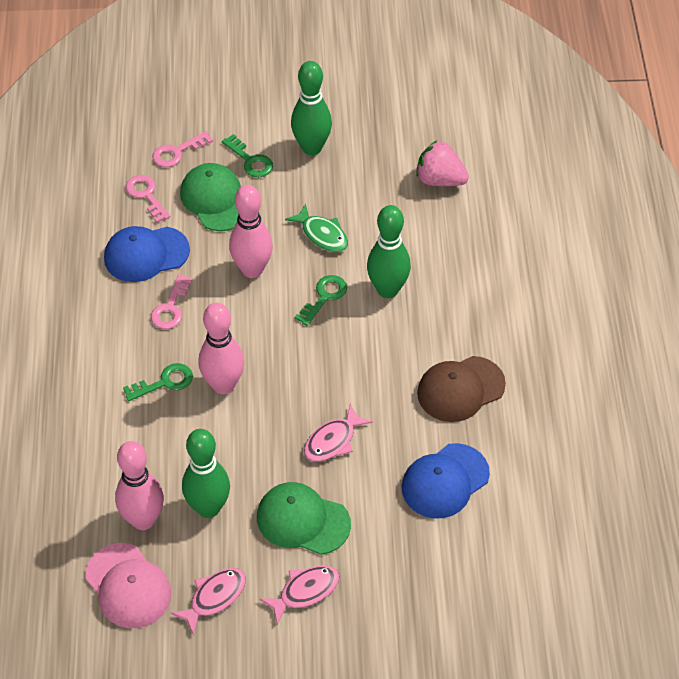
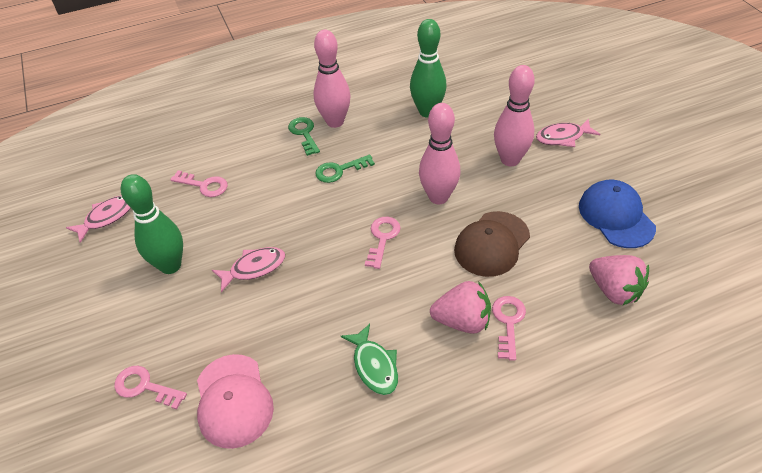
blue cap: [104,226,190,282] [402,443,490,519] = 2 -> [579,180,656,248] = 1
green bowling pin: [182,429,230,518] [291,61,332,155] [367,205,411,298] = 3 -> [121,174,183,274] [410,19,447,118] = 2
green cap: [180,163,241,231] [257,482,351,555] = 2 -> none = 0
green key: [123,363,193,401] [222,134,273,177] [295,275,347,326] = 3 -> [288,117,320,156] [315,155,375,183] = 2
pink key: [126,175,170,223] [151,274,193,329] [152,131,213,167] = 3 -> [114,366,187,410] [170,170,228,197] [365,217,401,269] [492,296,526,361] = 4
pink strawberry: [416,141,469,186] = 1 -> [430,281,491,334] [589,255,649,306] = 2

